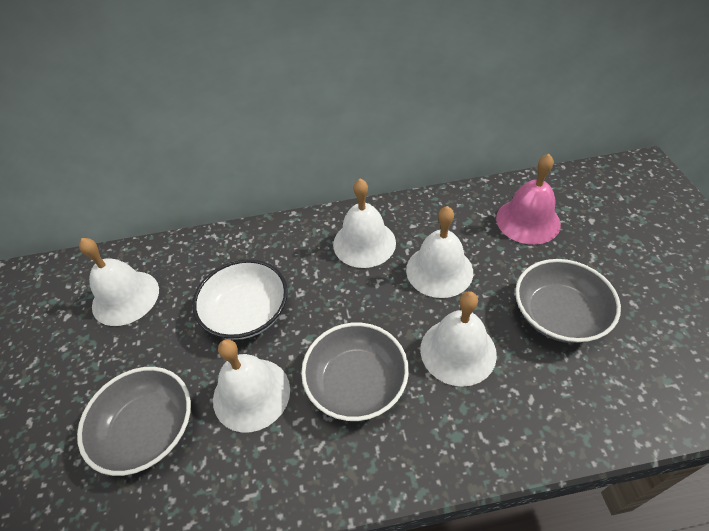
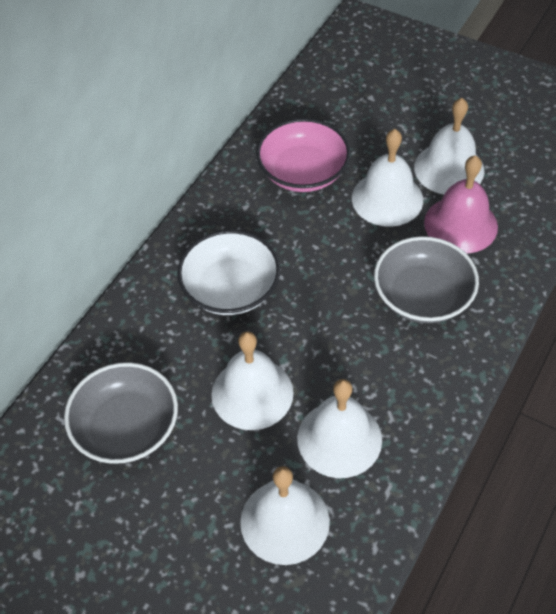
grey bowl: [77,367,191,476] [301,323,409,421] [515,259,621,343] = 3 -> [64,362,178,464] [374,236,479,323] = 2
pink bowl: none = 0 -> [256,118,351,192] = 1

